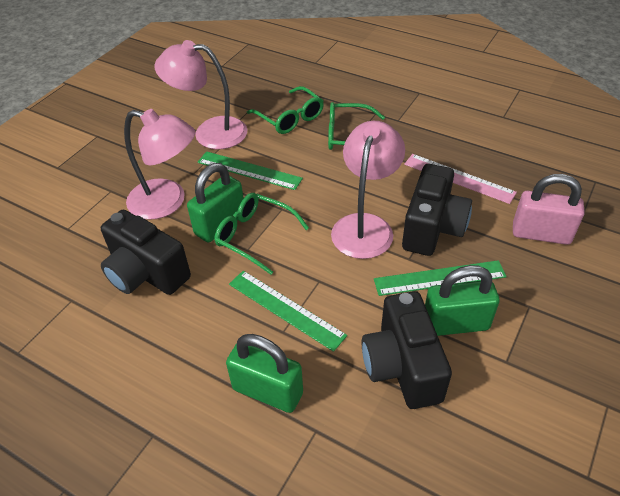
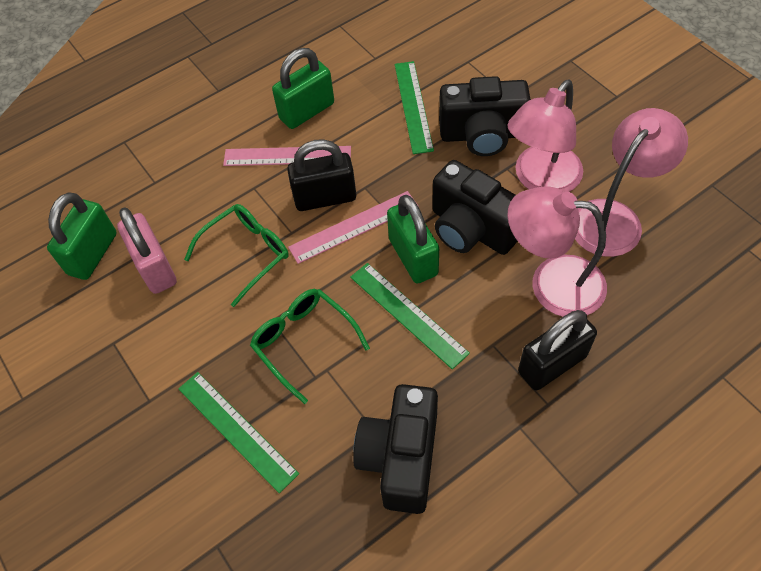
black padlock: none = 0 -> [287,139,356,211] [518,310,597,391] = 2
green glasses: [214,193,309,275] [247,86,324,134] [328,102,385,150] = 3 -> [184,204,289,307] [250,289,370,404] = 2
pink ruler: [404,154,517,204] = 1 -> [223,146,351,166] [288,191,419,264] = 2

